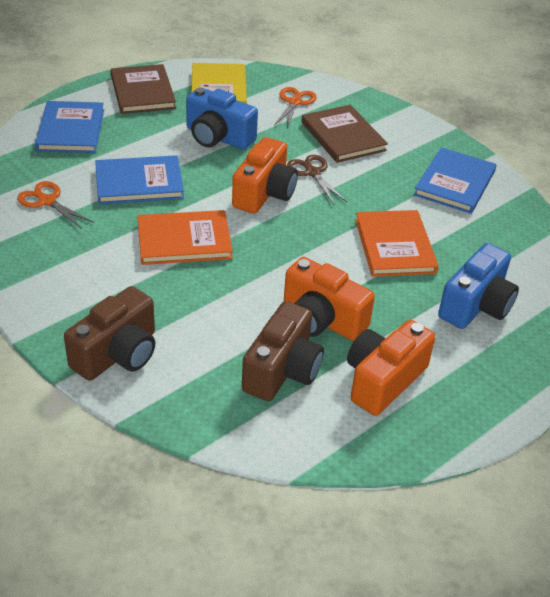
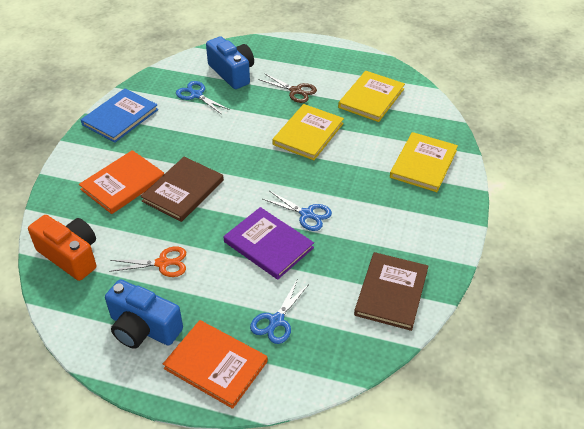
blue book: [35,101,104,153] [95,155,184,204] [414,147,496,214] = 3 -> [81,88,158,143] = 1
blue scissors: none = 0 -> [176,81,230,114] [250,280,310,344] [263,191,332,231] = 3
brown camera: [64,286,155,381] [242,301,324,401] = 2 -> none = 0
orange camera: [232,137,298,214] [284,257,375,341] [347,320,435,416] = 3 -> [28,215,97,281] = 1
orange scissors: [17,181,94,229] [274,87,317,128] = 2 -> [109,246,186,277] = 1
purple book: none = 0 -> [224,207,314,280] = 1
yellow book: [191,63,247,104] = 1 -> [272,104,344,160] [338,71,405,122] [390,132,458,192] = 3

